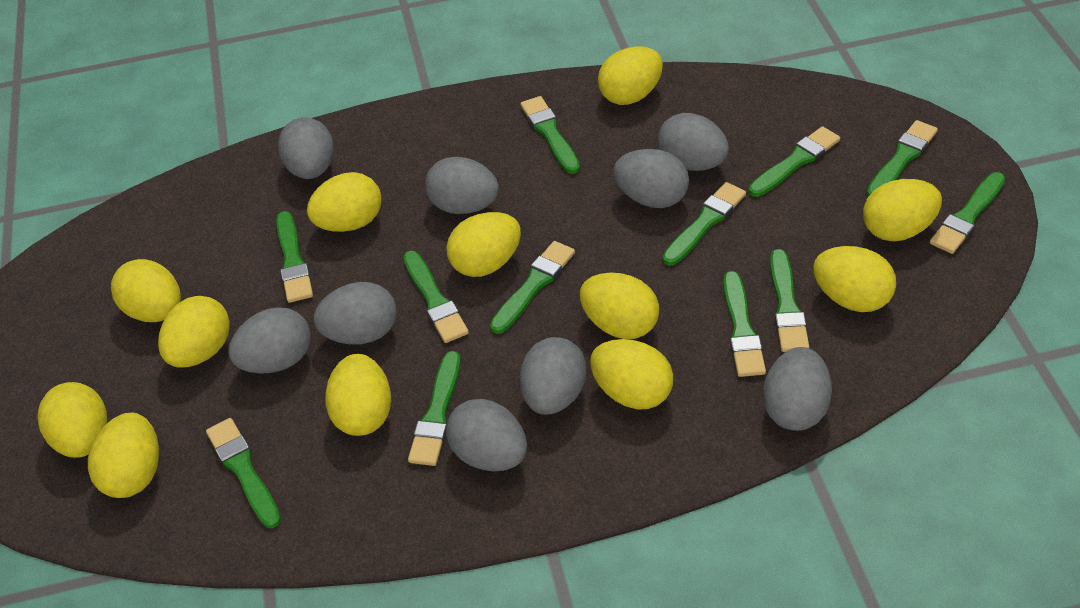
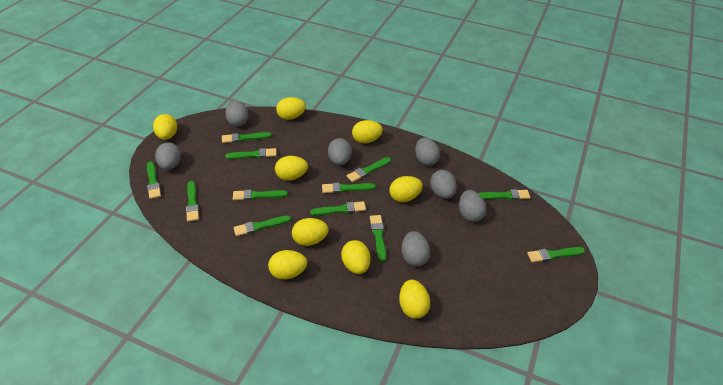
grey egg: [228,307,311,374] [278,117,334,179] [314,282,397,345] [425,157,499,214] [446,399,527,471] [520,337,586,415] [613,149,689,208] [657,113,729,171] [763,347,832,431] = 9 -> [155,142,181,170] [225,100,248,127] [328,138,352,165] [402,231,430,266] [415,138,440,166] [430,170,457,199] [459,190,486,222] = 7
yellow egg: [37,382,107,458] [88,413,159,498] [111,259,181,322] [158,296,230,367] [307,172,381,232] [325,354,391,436] [446,212,521,277] [580,273,659,339] [590,339,673,409] [598,46,663,105] [813,246,896,312] [863,179,942,241] = 12 -> [153,114,177,140] [268,250,307,279] [275,156,308,181] [276,97,306,120] [292,218,328,246] [341,240,370,274] [352,120,383,143] [389,176,423,202] [399,280,430,319] = 9

